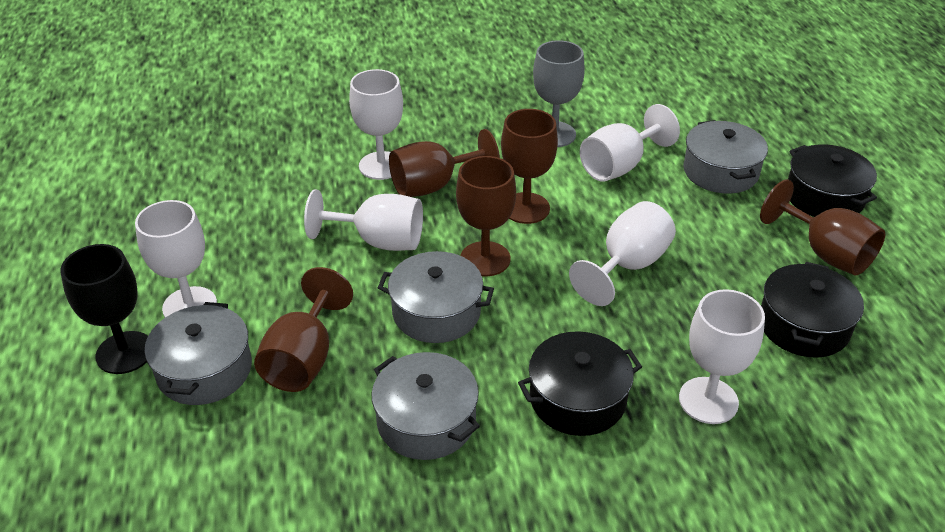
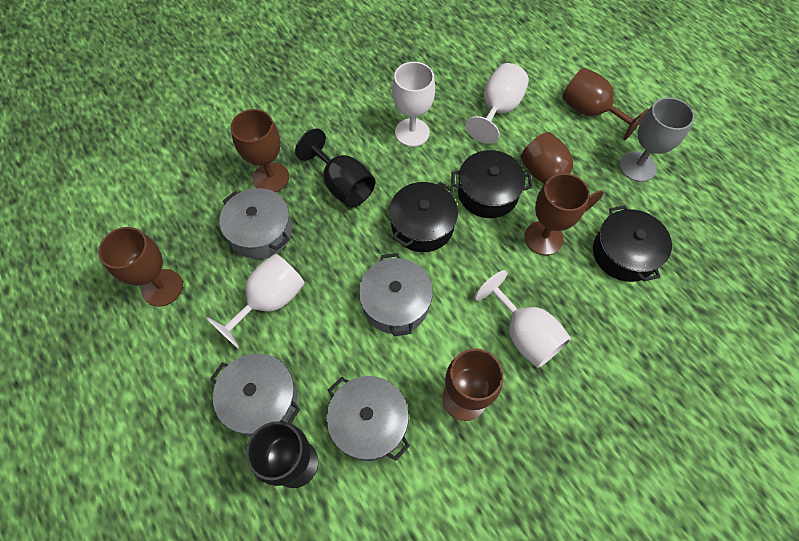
black goblet: [61,244,148,374] = 1 -> [246,421,318,488] [295,129,375,207] = 2
brown goblet: [254,267,353,392] [389,129,500,197] [456,156,516,276] [501,109,558,224] [760,179,885,276] = 5 -> [98,227,183,307] [230,109,289,192] [442,348,503,421] [521,132,604,212] [525,173,590,255] [562,68,649,141] = 6
white goblet: [135,200,217,317] [304,189,423,251] [349,69,403,180] [569,201,676,306] [580,104,680,182] [679,289,765,424] = 6 -> [206,254,305,348] [392,62,435,147] [466,63,529,144] [474,270,571,368] = 4

